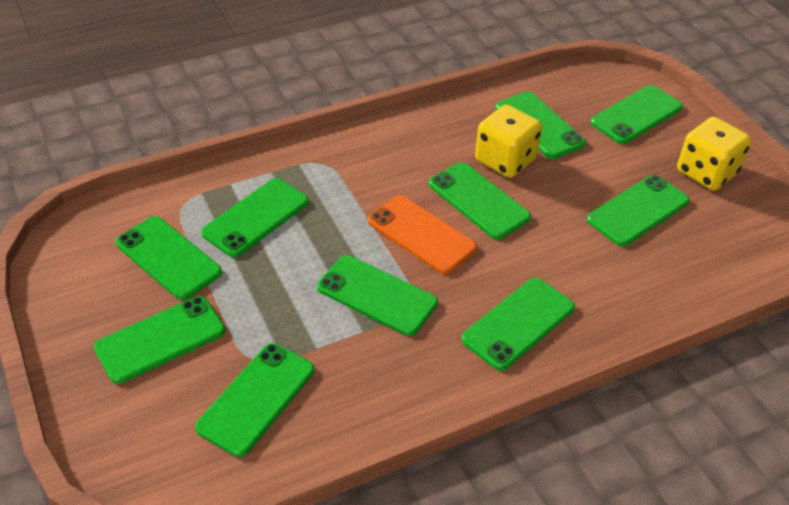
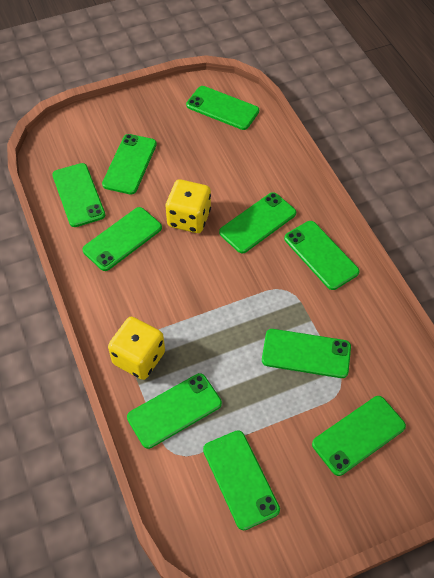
orange phone: [368,195,477,274] = 1 -> none = 0

